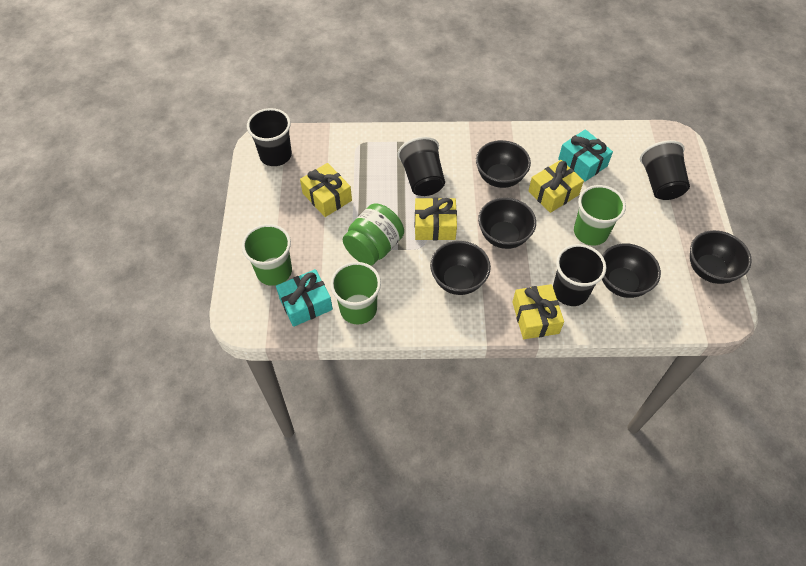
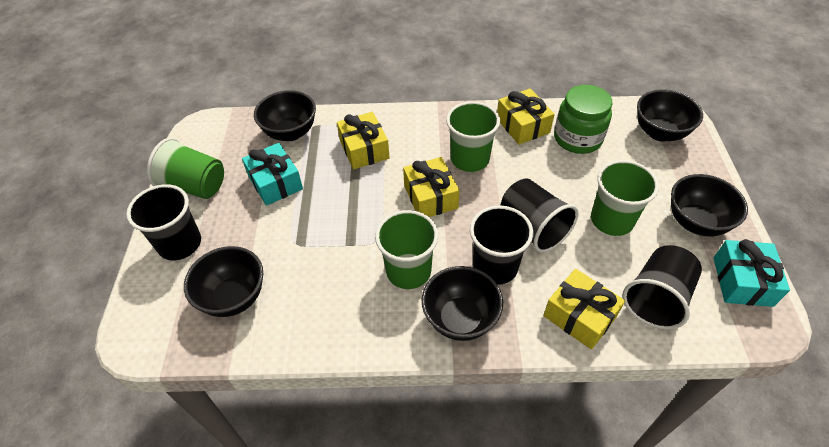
green cup: [242,224,292,286] [330,262,381,325] [574,185,626,245] = 3 -> [147,137,224,199] [375,210,438,289] [446,101,500,172] [591,160,659,236] = 4

